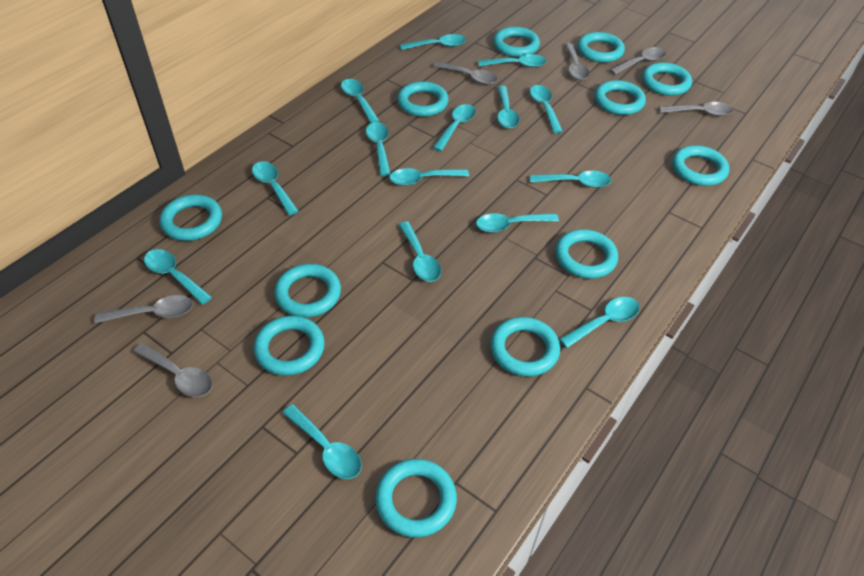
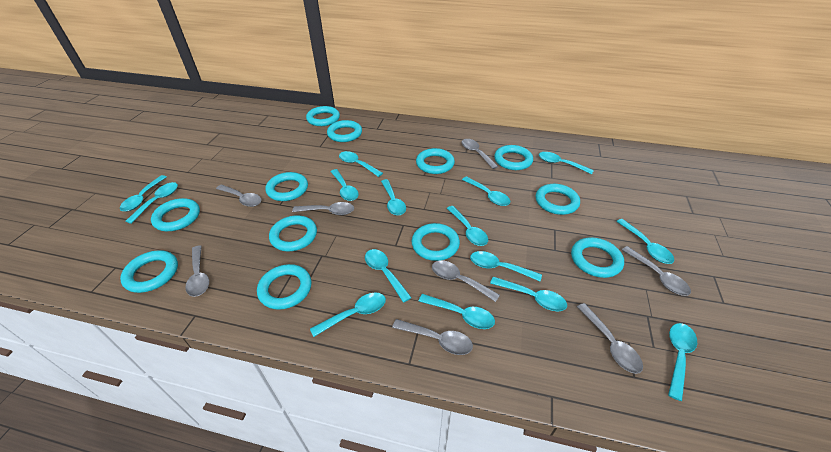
grey spoon: [95,295,193,323] [133,343,213,397] [433,62,498,84] [564,43,589,80] [610,47,666,75] [659,102,733,116] = 6 -> [185,245,209,297] [216,184,261,207] [292,202,354,215] [392,319,473,355] [432,260,500,302] [461,139,498,169] [577,303,643,374] [622,246,691,296] = 8

